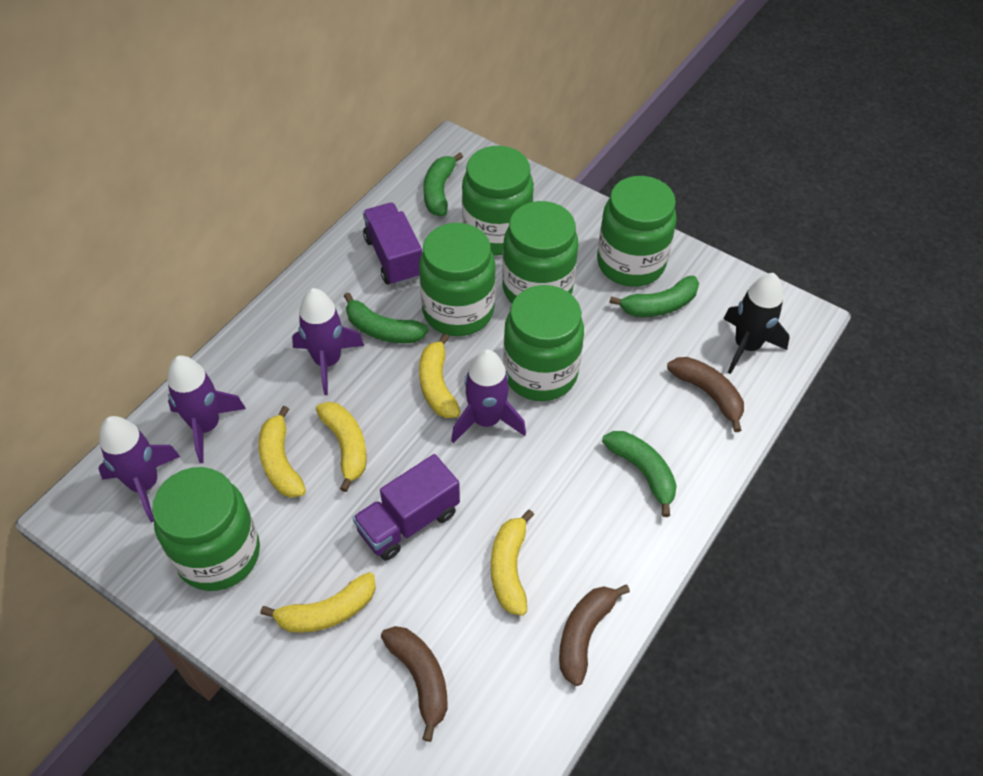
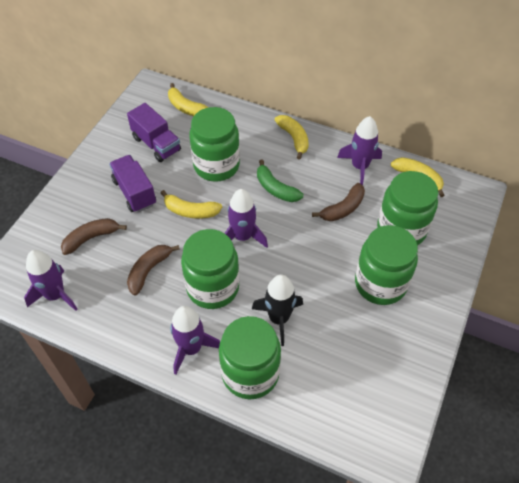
green banana: [344,292,429,343] [423,153,463,216] [602,431,677,517] [609,276,699,317] = 4 -> [257,159,303,202] = 1
green jar: [152,467,260,591] [419,223,496,336] [462,146,534,255] [502,201,579,303] [503,285,584,401] [597,176,677,287] = 6 -> [181,229,239,309] [189,107,240,182] [219,316,281,399] [355,225,418,305] [377,171,438,245] = 5
yellow banana: [259,406,306,498] [260,572,376,633] [316,402,367,492] [419,333,461,418] [491,509,534,616] = 5 -> [161,190,222,219] [168,83,209,116] [275,115,309,160] [391,157,445,197] = 4

